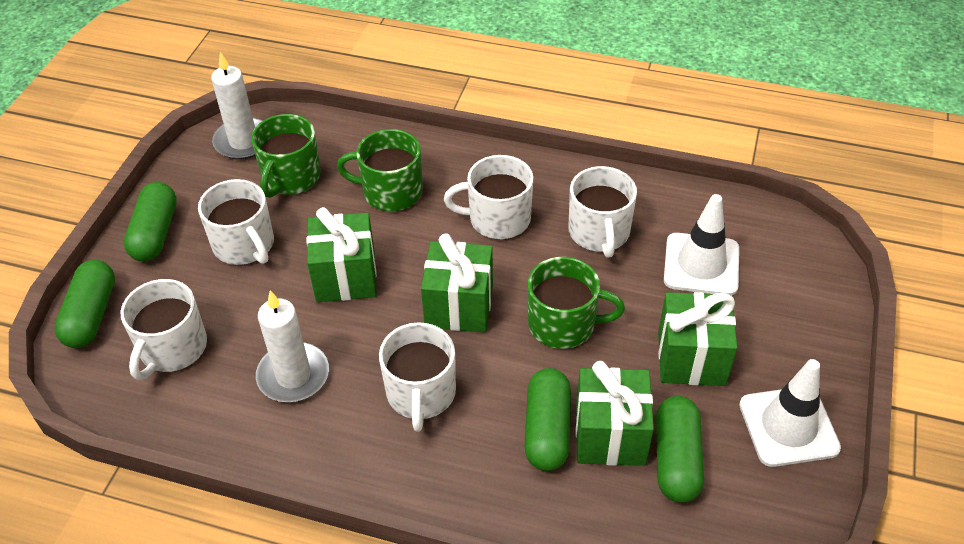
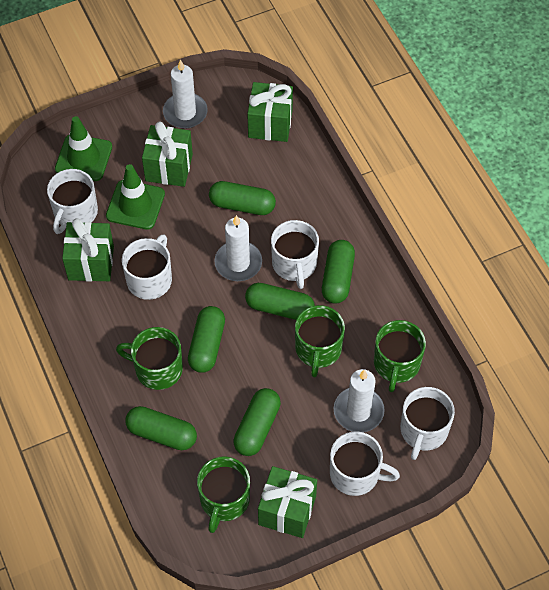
green capsule: [54,260,115,348] [124,182,177,261] [524,368,571,471] [656,396,704,503] = 4 -> [125,406,197,450] [188,306,225,373] [209,181,276,215] [233,388,281,456] [245,283,315,320] [322,240,355,304] = 6
green mug: [251,114,321,198] [337,129,423,211] [528,257,625,349] = 3 -> [116,327,183,390] [197,456,250,533] [295,305,345,377] [374,320,426,392] = 4
green traffic cone: none = 0 -> [55,116,112,181] [106,164,165,230] = 2
white candle: [211,52,263,160] [256,290,329,402] = 2 -> [163,60,208,129] [214,215,262,281] [334,369,385,432] = 3
white traffic cone: [664,194,739,296] [739,359,841,467] = 2 -> none = 0

